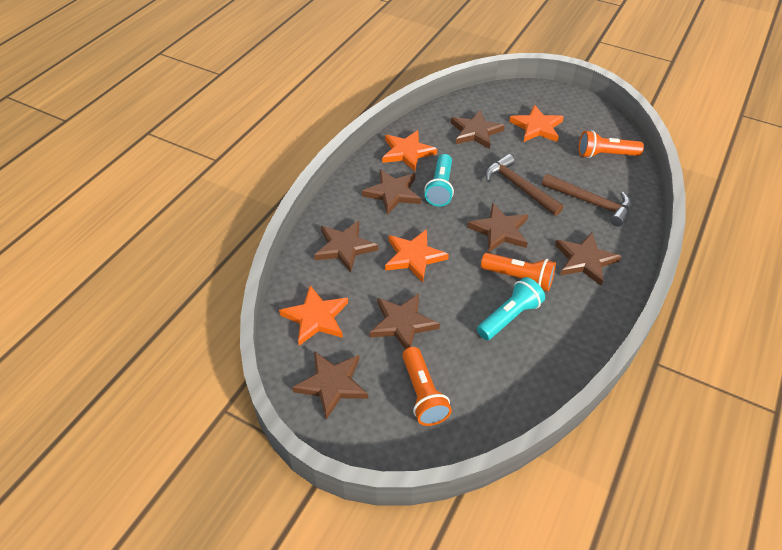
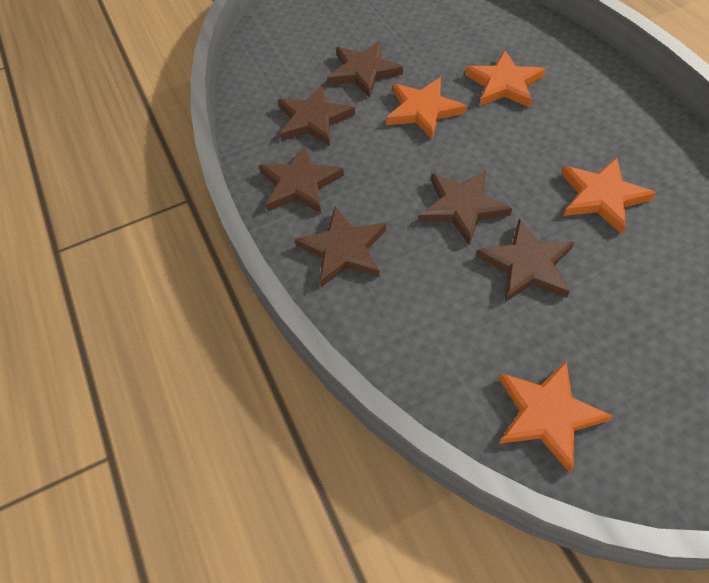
brown hammer: [485,154,563,216] [542,174,631,227] = 2 -> none = 0
brown star: [292,351,368,420] [314,221,378,273] [362,169,421,215] [369,293,440,349] [450,110,505,149] [467,203,528,253] [555,233,621,286] = 7 -> [259,145,344,213] [278,85,355,146] [294,206,386,287] [327,41,403,98] [419,170,512,245] [476,219,574,302] = 6
orange flashlight: [402,347,452,426] [481,253,556,291] [579,130,644,158] = 3 -> none = 0
turquoise flashlight: [424,154,454,206] [477,277,545,340] = 2 -> none = 0

